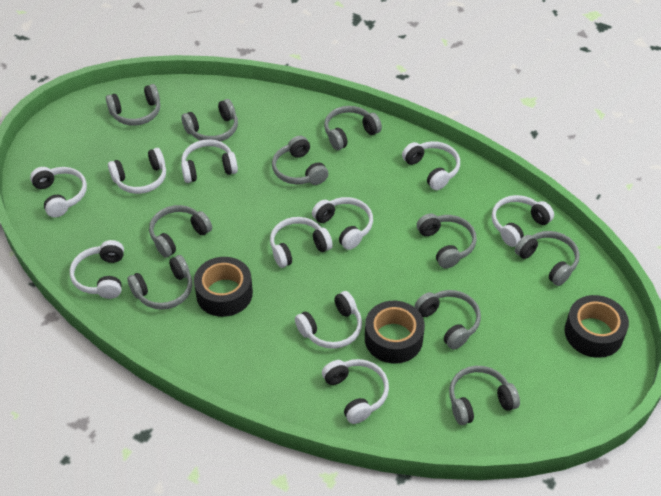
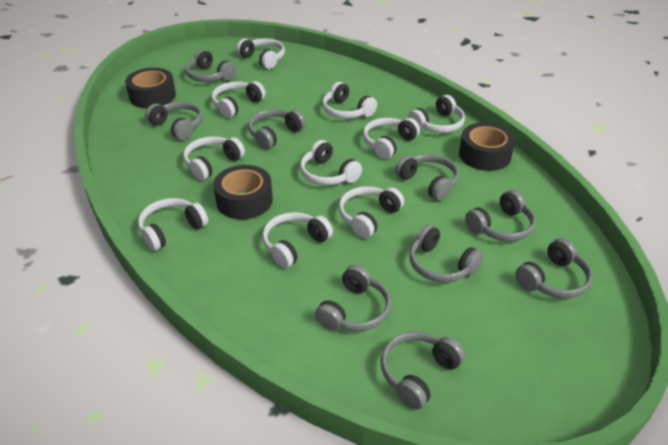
grey headphones: [106,84,160,126] [127,255,192,310] [149,205,212,258] [181,99,238,141] [272,136,328,185] [324,106,382,150] [414,290,481,350] [417,213,477,268] [449,366,520,425] [515,231,580,286] = 10 -> [145,102,202,140] [185,49,236,82] [248,109,306,149] [315,265,391,331] [381,331,465,410] [395,154,459,201] [409,224,483,283] [465,190,536,241] [515,238,592,299] = 9

